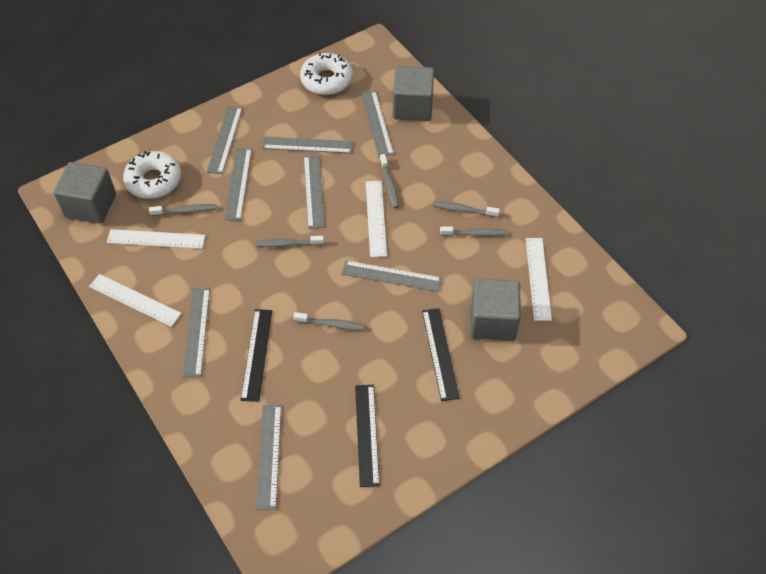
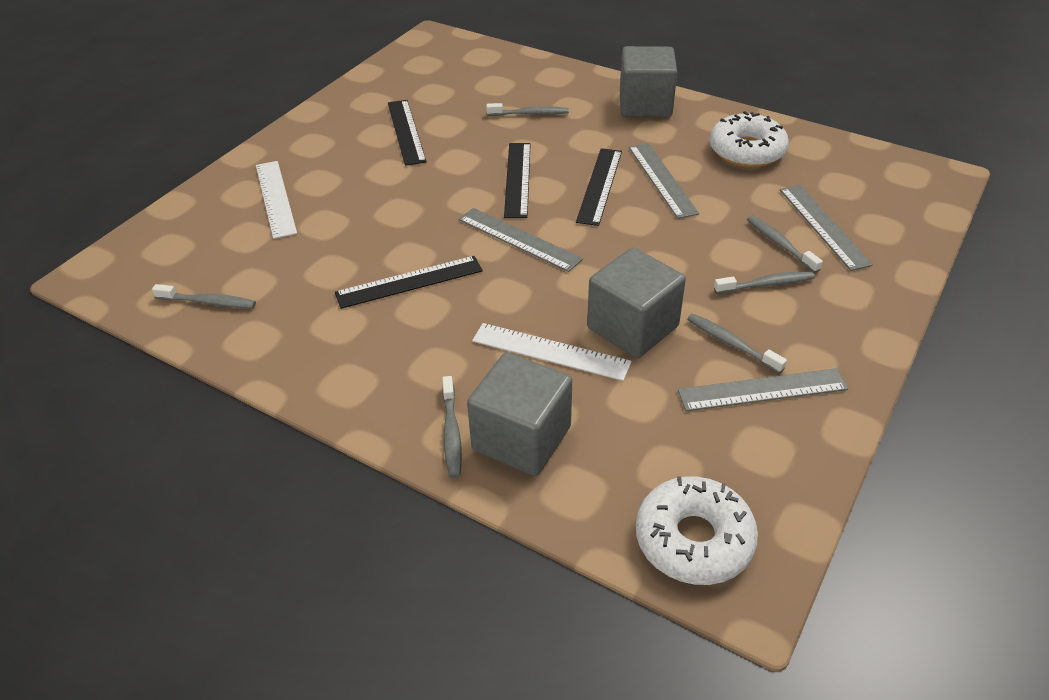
black ruler: [241,309,272,402] [355,385,380,487] [422,308,459,401] = 3 -> [335,256,483,309] [388,100,427,166] [504,143,531,218] [576,148,622,226] = 4
grey ruler: [183,288,210,377] [207,106,243,174] [224,148,252,221] [256,405,282,510] [262,137,353,153] [304,155,325,229] [342,260,442,292] [361,91,394,157] = 8 -> [458,208,583,272] [629,143,699,219] [678,368,848,411] [780,185,873,271] = 4
white ruler: [89,274,182,327] [107,229,205,249] [366,181,387,257] [526,238,552,321] = 4 -> [256,161,297,239] [472,323,632,381] = 2

